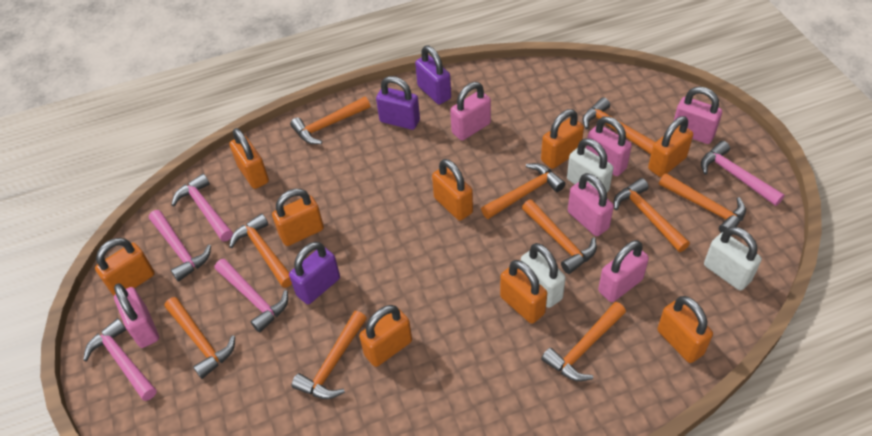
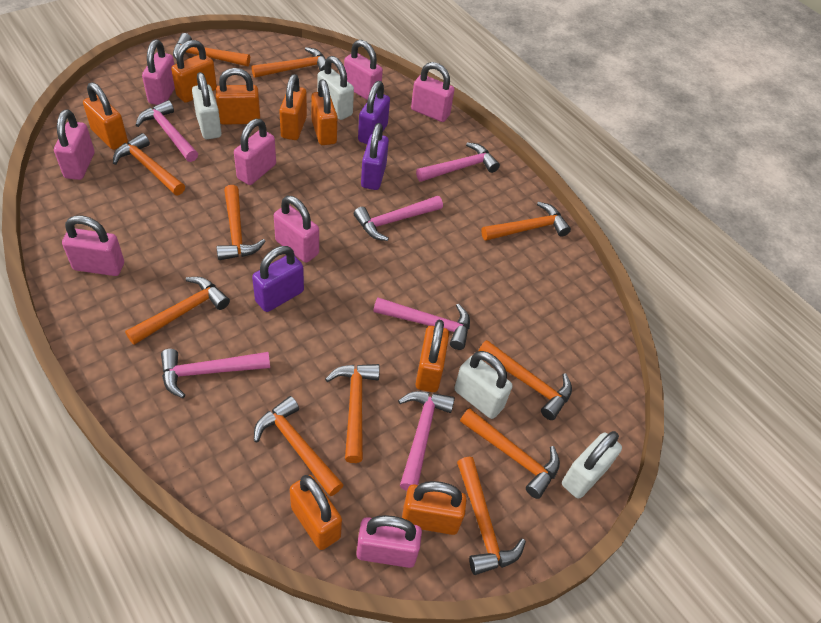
orange hammer: [165,297,235,379] [229,214,292,288] [290,97,370,144] [291,311,367,399] [481,163,565,219] [522,200,597,274] [541,302,626,381] [583,97,655,155] [614,178,690,252] [659,173,746,233] = 10 -> [113,133,185,195] [125,277,230,345] [173,33,250,66] [216,185,266,260] [251,47,326,78] [254,396,344,496] [325,364,380,463] [457,457,526,575] [460,408,560,499] [478,340,572,420] [481,202,571,241] = 11
orange padlock: [95,238,155,296] [229,128,269,189] [272,189,324,246] [359,305,412,367] [432,159,473,221] [500,260,547,324] [541,109,584,169] [648,116,693,177] [657,296,713,363] = 9 -> [83,82,128,150] [171,40,217,103] [216,68,260,125] [279,74,307,140] [290,475,342,550] [311,79,337,145] [402,481,467,535] [416,320,449,392] = 8
pink hammer: [83,318,157,401] [149,210,211,282] [172,174,233,241] [215,259,288,333] [701,141,785,206] = 5 -> [136,100,198,162] [161,349,270,398] [354,196,443,241] [373,298,470,350] [398,391,455,491] [416,142,500,182] = 6
pink padlock: [114,284,159,348] [450,82,491,141] [568,173,614,236] [586,116,632,176] [598,240,649,302] [674,87,722,144] = 6 -> [54,109,95,180] [62,215,124,276] [142,39,175,105] [234,119,276,185] [274,196,319,263] [344,40,383,100] [356,515,422,568] [411,62,454,122] = 8
white padlock: [521,243,566,308] [567,138,614,192] [704,227,762,291] = 3 -> [192,72,222,139] [317,56,354,120] [454,351,513,419] [562,431,622,499] = 4

